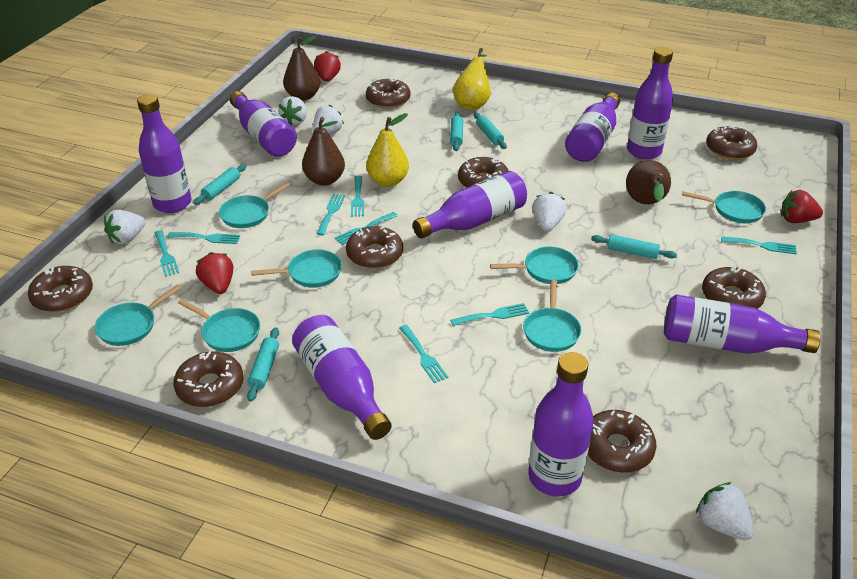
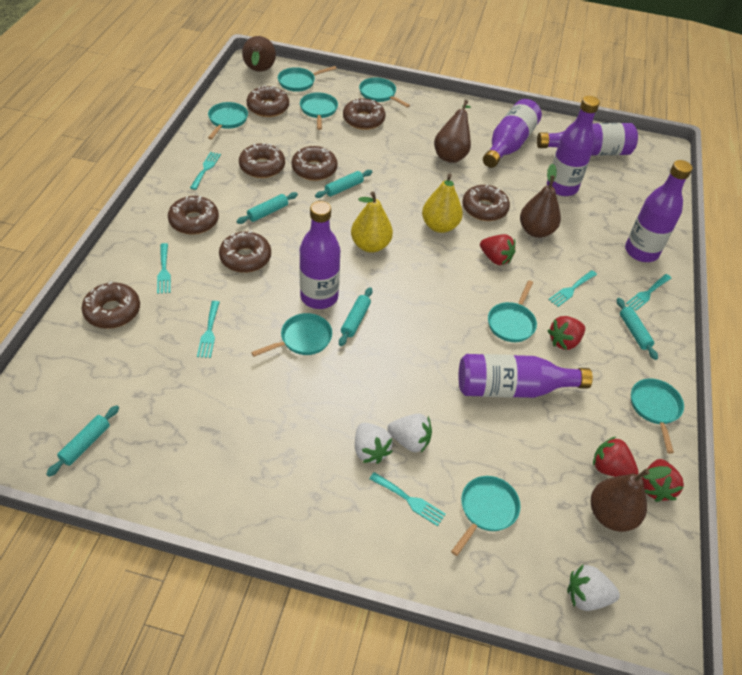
brown pear: [283,36,321,101] [302,117,345,186] [626,160,671,204] = 3 -> [242,36,276,72] [434,100,471,163] [520,164,561,238] [591,466,672,532] = 4
purple bottle: [137,94,191,213] [230,91,297,157] [292,315,392,440] [413,171,527,239] [528,352,594,497] [565,93,620,162] [627,47,673,159] [664,294,821,354] = 8 -> [299,201,340,309] [459,354,593,398] [483,99,542,168] [537,123,638,156] [547,96,600,196] [625,160,692,262] = 6
red strawberry: [196,252,233,294] [314,51,341,82] [781,190,823,223] = 3 -> [480,234,516,265] [548,316,585,350] [593,436,638,477] [642,459,684,502] = 4
turquoise fork: [155,230,179,277] [167,232,240,244] [316,194,345,236] [335,212,398,245] [351,176,364,217] [399,325,448,383] [450,303,529,326] [721,236,797,254] = 8 -> [157,243,171,294] [190,152,221,190] [197,301,220,358] [369,472,446,526] [548,270,597,307] [626,274,671,311] = 6
turquoise pan: [95,284,182,346] [178,299,260,352] [219,182,291,228] [251,250,342,288] [490,246,579,284] [523,280,582,352] [682,191,766,223] = 7 -> [208,102,248,140] [251,313,332,357] [278,66,337,92] [300,92,338,130] [359,77,410,108] [451,476,521,556] [488,280,537,342] [631,379,684,454] = 8
white strawberry: [104,210,146,244] [278,96,307,126] [312,105,344,135] [532,192,567,231] [696,482,754,540] = 5 -> [355,423,393,464] [387,414,432,452] [567,565,620,611] = 3

